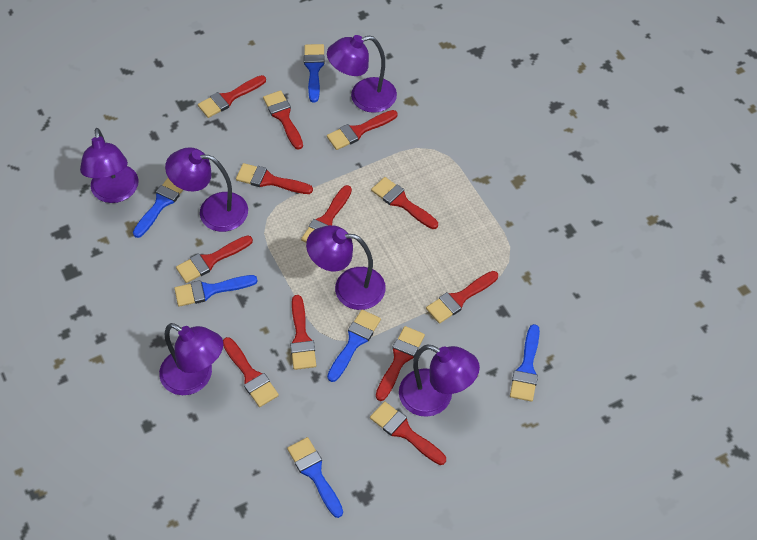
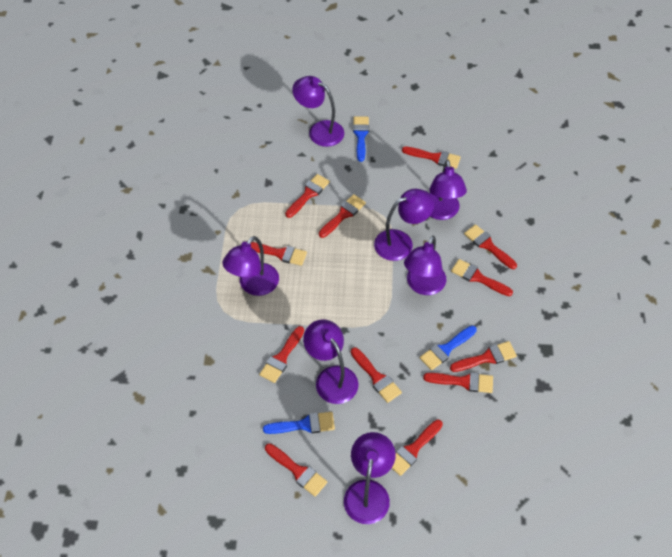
blue brush: [133,178,183,238] [174,275,257,307] [287,437,343,518] [304,44,325,103] [327,310,381,382] [510,324,540,402] = 6 -> [263,412,335,434] [353,116,369,162] [420,326,477,370] = 3
purple lamp: [80,128,139,203] [159,323,223,395] [165,147,248,232] [306,225,386,310] [327,35,397,113] [399,344,480,417] = 6 -> [222,236,279,296] [292,76,344,147] [303,319,358,404] [344,432,396,524] [374,189,434,261] [404,236,446,295] [429,160,467,220] = 7

